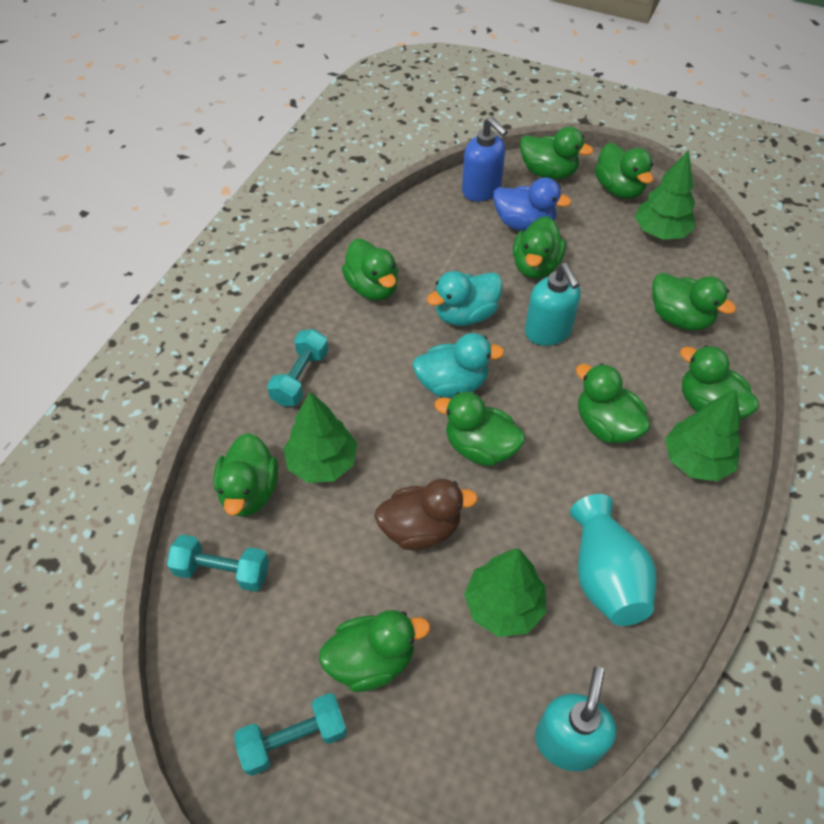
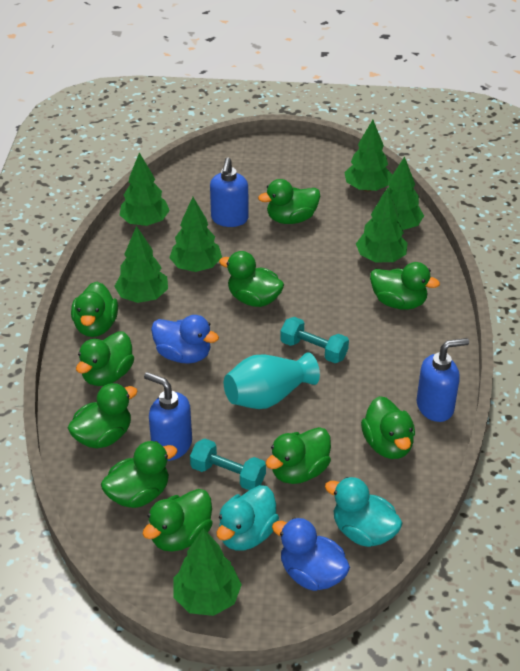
blue duck: [493,177,571,231] = 1 -> [151,315,219,364] [272,518,350,591] = 2
blue soap dispenser: [462,117,508,201] = 1 -> [144,372,192,461] [210,157,249,227] [417,338,469,422] = 3
brown duck: [374,479,478,550] = 1 -> none = 0
green tree: [284,392,357,483] [464,548,546,637] [635,150,696,240] [665,389,741,482] = 4 -> [114,226,168,303] [120,153,170,226] [169,197,222,272] [174,528,242,616] [344,120,392,192] [356,188,408,262] [381,156,424,230] = 7
turquoise dumbbell: [167,534,269,592] [234,693,347,776] [267,329,328,407] = 3 -> [190,439,266,490] [280,317,349,363] = 2
turquoise soap dispenser: [525,263,581,346] [535,667,616,771] = 2 -> none = 0

